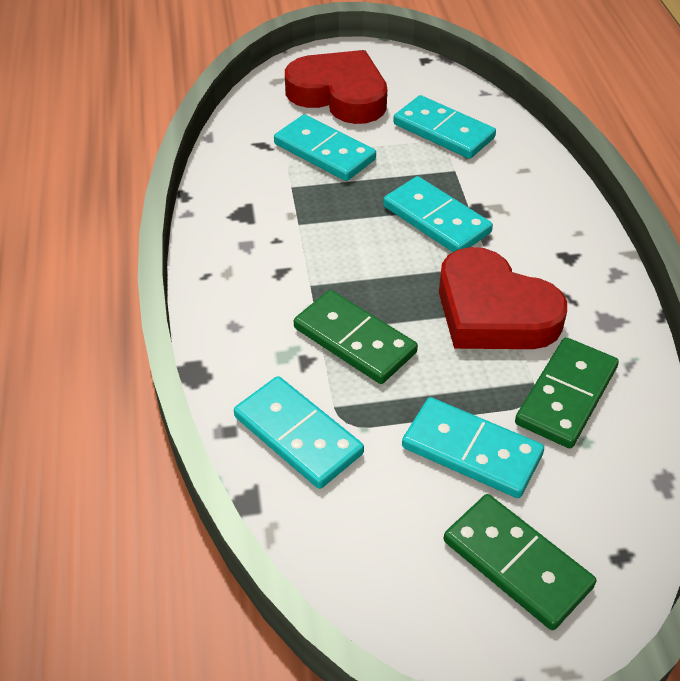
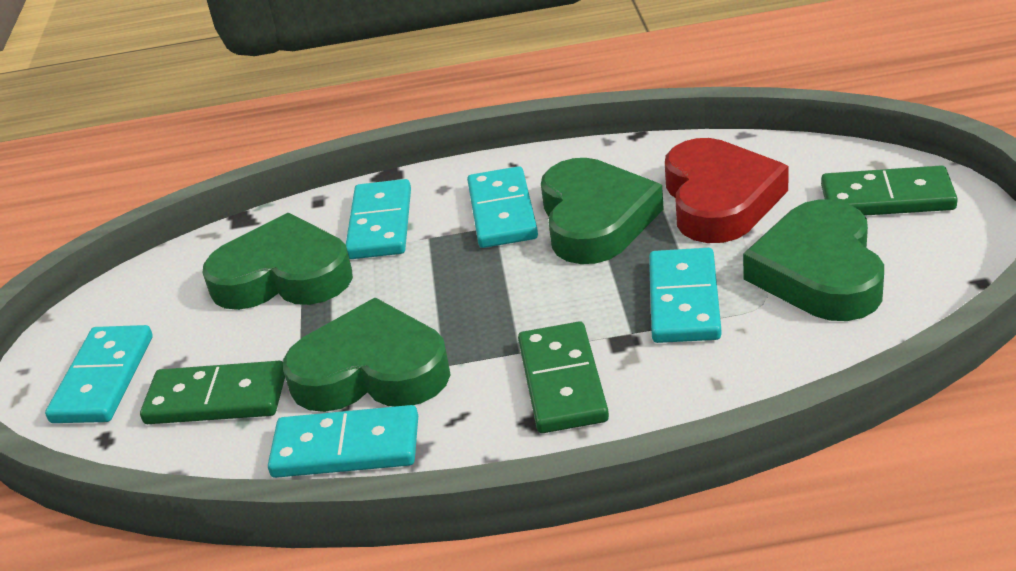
green heart: none = 0 -> [202,213,353,310] [283,298,451,412] [541,158,664,264] [743,200,884,321] = 4
red heart: [285,50,387,124] [439,247,567,349] = 2 -> [665,138,789,243] = 1

